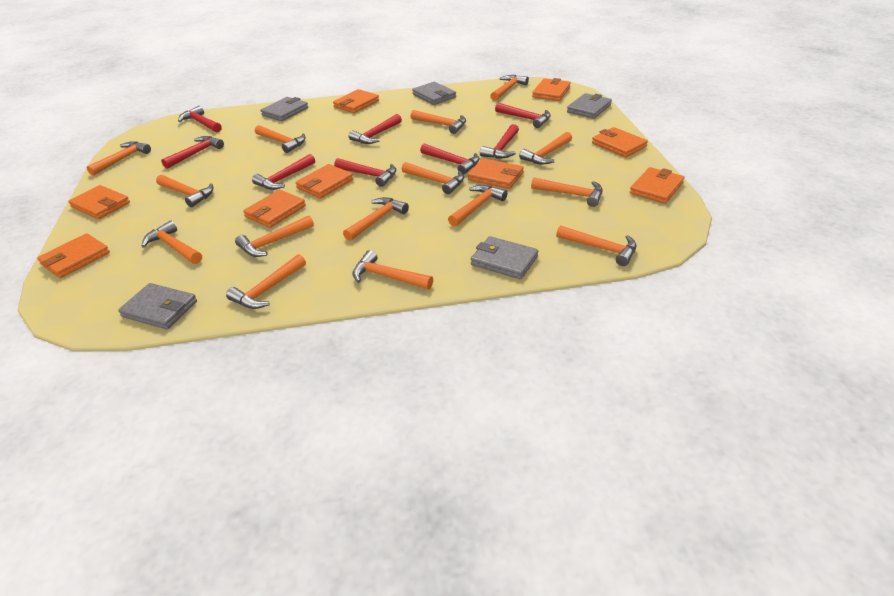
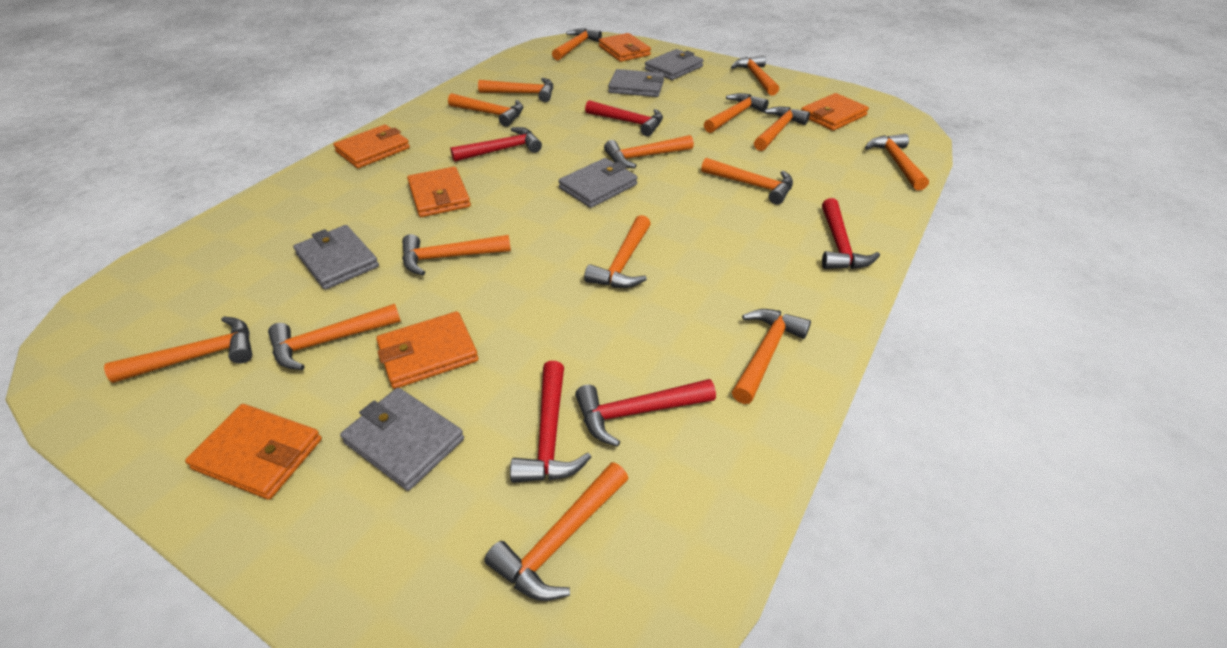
orange wallet: [37,233,110,278] [68,185,130,219] [243,190,306,228] [296,164,353,199] [333,89,379,113] [468,158,524,189] [532,78,571,101] [592,127,648,157] [630,167,684,204] = 9 -> [185,404,322,500] [333,125,410,168] [376,311,478,389] [407,167,471,217] [599,33,651,62] [801,93,869,131] = 6
red hammer: [161,136,224,169] [178,106,222,132] [252,154,315,190] [334,158,396,187] [349,114,402,144] [420,143,480,175] [480,124,519,159] [495,103,551,128] = 8 -> [450,127,542,162] [510,361,591,483] [575,379,716,447] [585,100,663,136] [822,198,880,269] = 5

